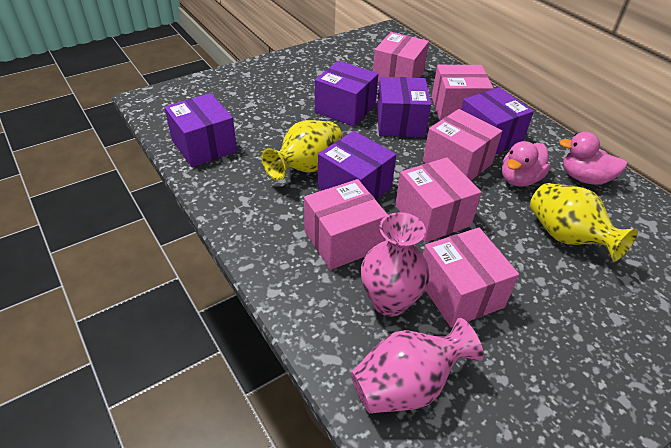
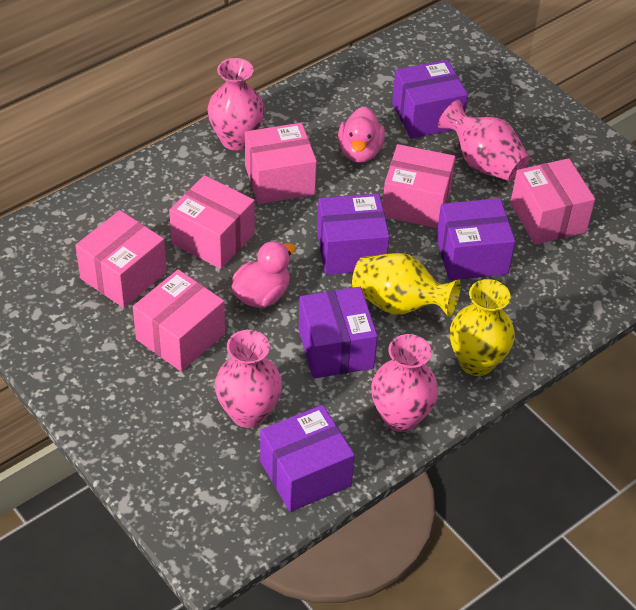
pink vase: [351,318,484,413] [361,212,429,316] = 2 -> [207,58,264,151] [215,330,282,428] [371,334,438,432] [438,100,530,181] = 4

